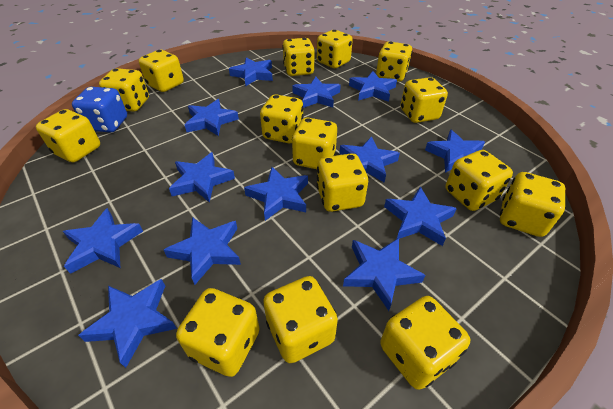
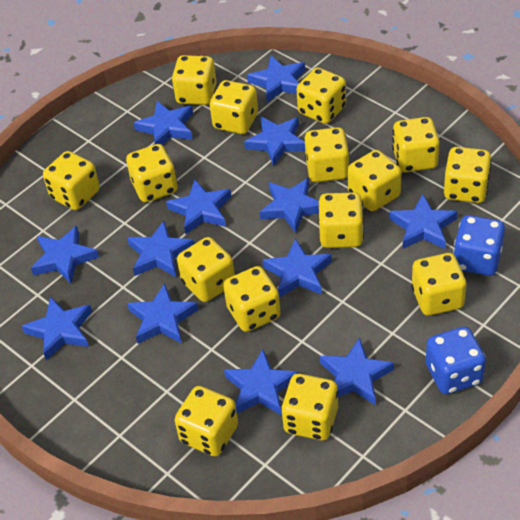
blue dice: [72,87,127,133] = 1 -> [426,327,486,394] [454,215,505,276] = 2

